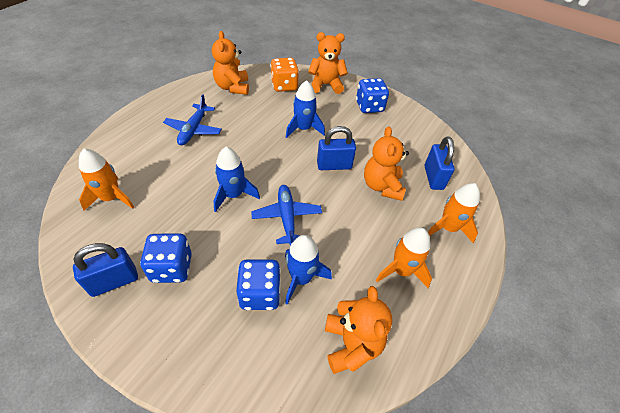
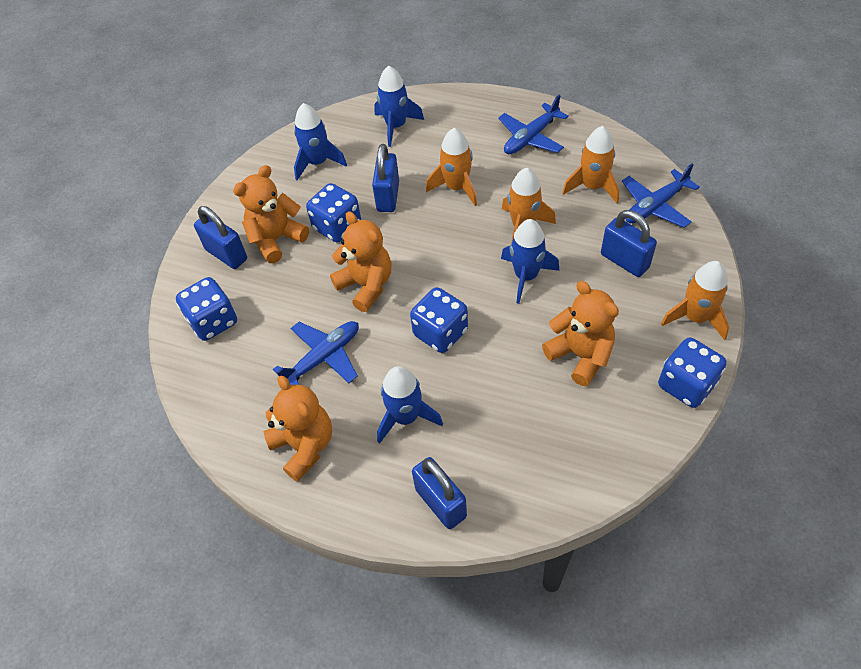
blue dice: [140,233,192,283] [236,259,281,310] [356,78,389,113] = 3 -> [176,277,237,341] [306,183,361,242] [410,287,468,353] [658,338,727,408] = 4
blue padlock: [73,243,138,297] [317,126,356,170] [425,136,455,190] = 3 -> [194,206,247,269] [372,144,399,212] [412,457,467,529] [601,210,657,277] = 4
blue plane: [163,94,222,145] [251,185,322,246] = 2 -> [273,321,359,385] [498,95,569,154] [622,163,699,228] = 3
blue rocket: [213,147,260,212] [285,235,332,305] [286,80,325,138] = 3 -> [294,103,347,180] [374,66,424,147] [377,366,443,444] [501,219,559,304] = 4
orange dice: [270,58,299,92] = 1 -> none = 0
orange rocket: [79,149,134,211] [376,227,432,288] [428,183,480,243] = 3 -> [426,128,477,206] [502,168,556,245] [562,126,619,203] [661,261,729,340] = 4

